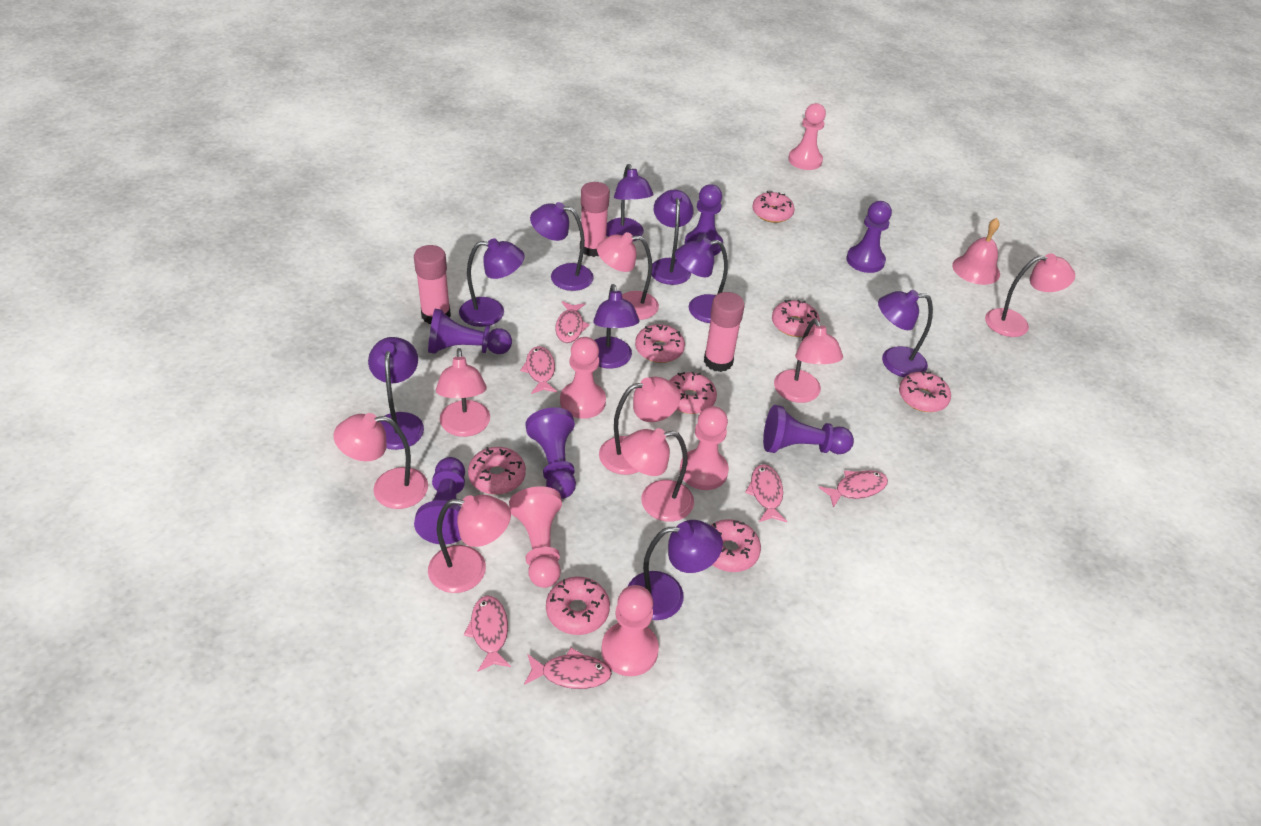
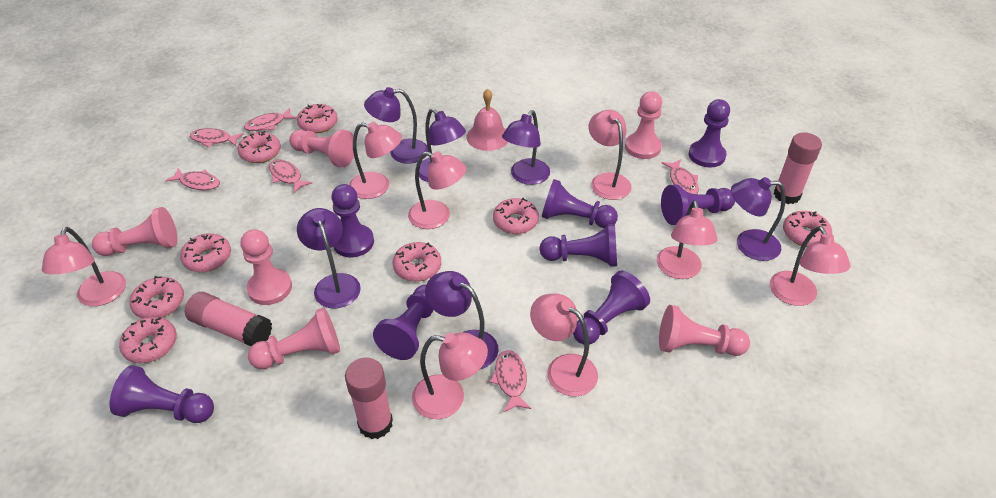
pink pawn: [509,486,562,588] [560,337,606,419] [601,585,659,676] [680,406,729,490] [788,103,826,170] = 5 -> [92,207,178,256] [241,229,292,305] [248,308,340,369] [289,130,354,167] [625,91,662,159] [659,305,750,356] = 6
purple lamp: [368,337,424,450] [459,238,525,327] [530,202,593,291] [593,284,640,369] [606,164,653,242] [628,520,723,620] [651,189,694,285] [675,238,728,323] [878,290,933,377] = 9 -> [297,208,361,308] [364,87,428,164] [419,108,466,182] [425,271,499,369] [502,110,550,185] [731,177,786,261] = 6
purple pawn: [414,457,465,545] [428,309,512,354] [526,407,576,499] [685,184,723,256] [763,405,854,454] [846,201,892,273] = 6 -> [110,365,214,423] [331,184,374,257] [373,285,433,360] [540,224,617,267] [542,179,618,228] [573,271,650,345] [661,185,735,225] [689,99,730,167] = 8

